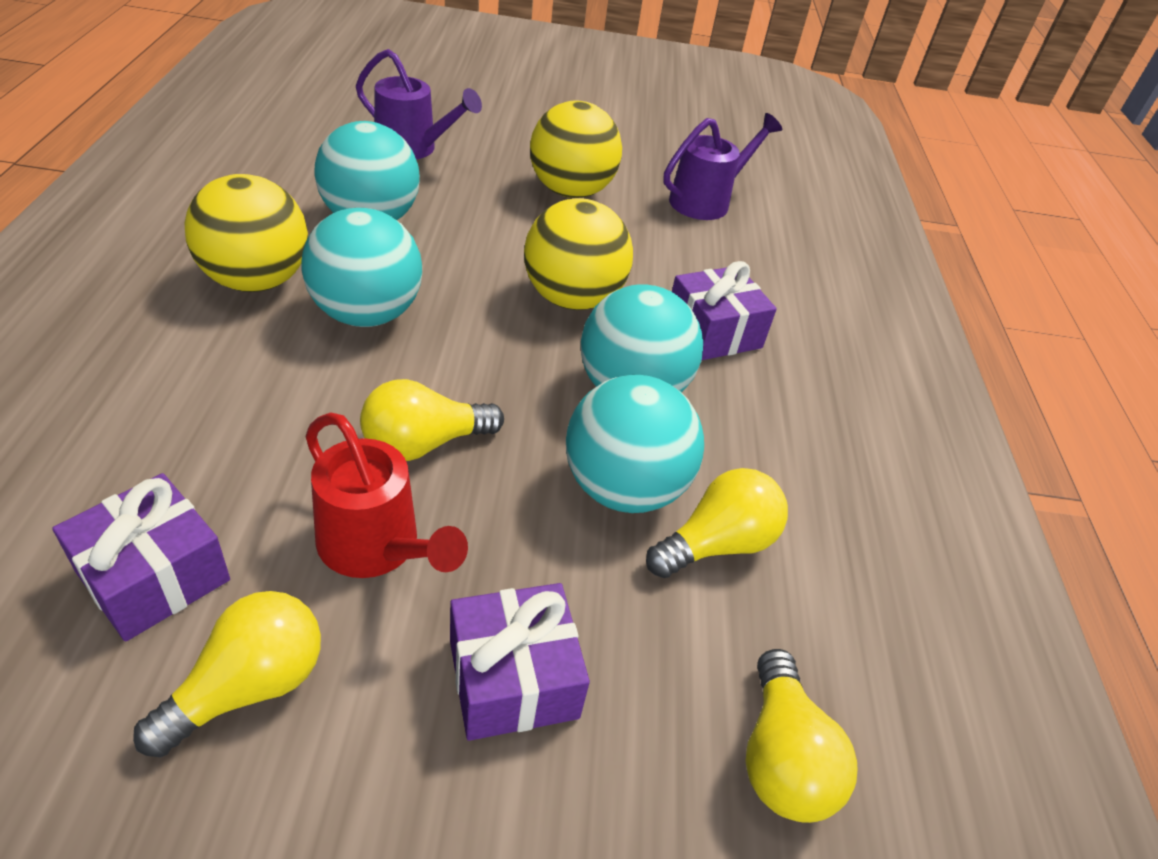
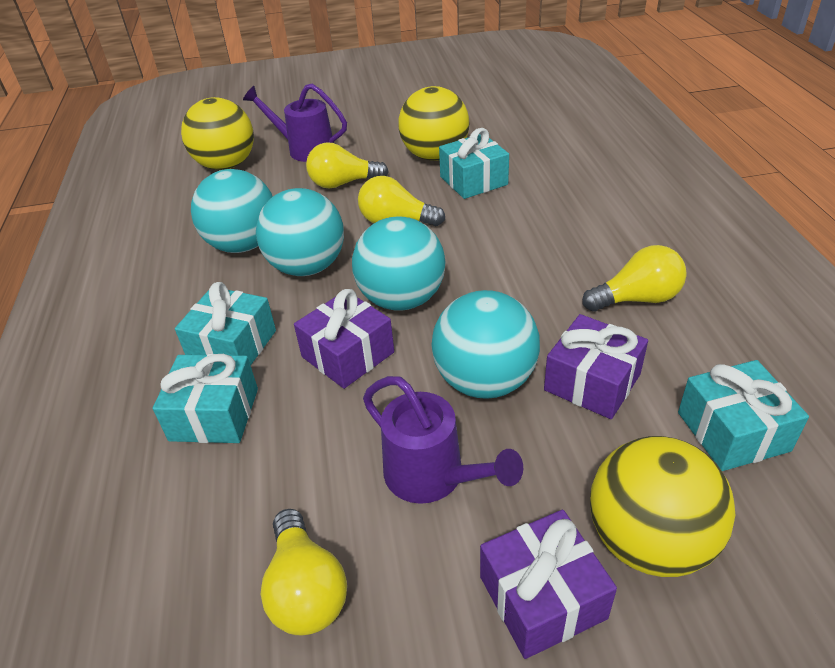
red watering can: [306,412,468,578] = 1 -> none = 0
turquoise gift: none = 0 -> [153,354,258,443] [175,282,276,365] [439,128,509,199] [678,360,809,471] = 4

